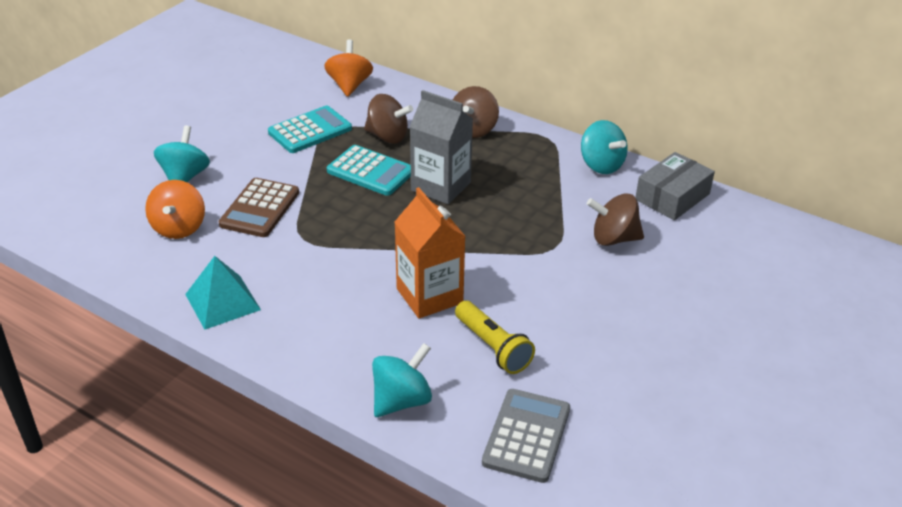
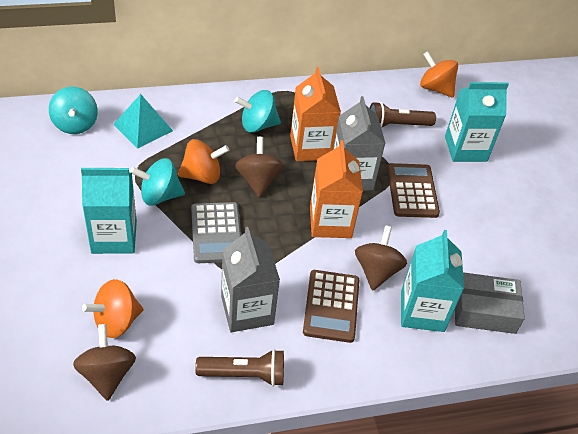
brown calculator: [219,178,299,237] = 1 -> [303,270,359,343] [387,163,440,218] = 2
brown flashlight: none = 0 -> [195,349,284,386] [370,102,436,128] = 2
grey carton: [410,90,473,204] = 1 -> [221,227,280,332] [333,96,386,191] = 2
orange carton: [395,187,466,319] = 1 -> [290,67,341,161] [310,140,363,238] = 2
orange spinning top: [145,180,205,239] [324,39,373,97] = 2 -> [82,279,144,338] [178,139,229,184] [420,51,458,98] = 3
turquoise calculator: [268,106,352,153] [327,145,411,196] = 2 -> none = 0
turquoise carton: none = 0 -> [81,168,137,254] [401,230,464,332] [445,82,509,162] = 3
yellow flashlight: [455,301,535,374] = 1 -> none = 0

